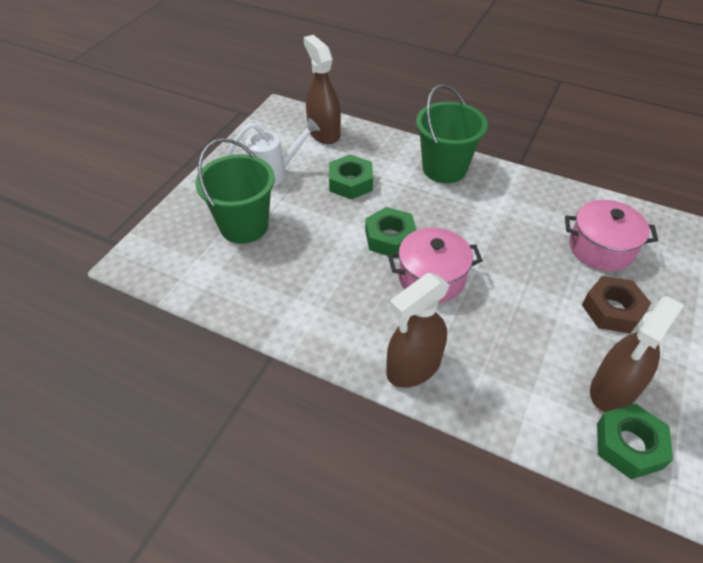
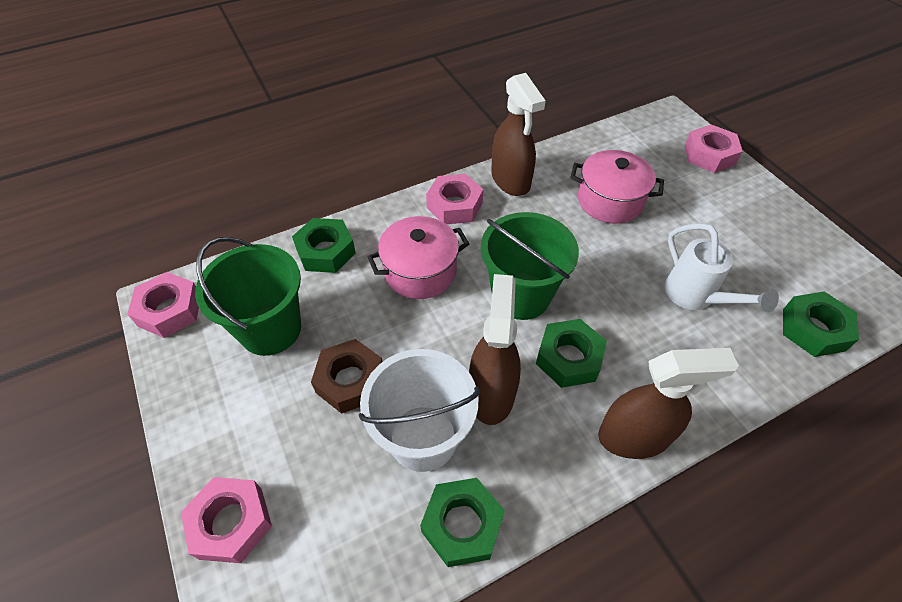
green nut: [329,154,373,200] [365,207,416,256] [597,404,673,480] = 3 -> [292,218,356,273] [420,478,505,567] [536,319,607,388] [783,291,859,357] = 4
pink nut: none = 0 -> [127,272,199,338] [181,477,272,563] [426,174,484,224] [685,124,743,173] = 4
white bucket: none = 0 -> [359,349,480,472] = 1

